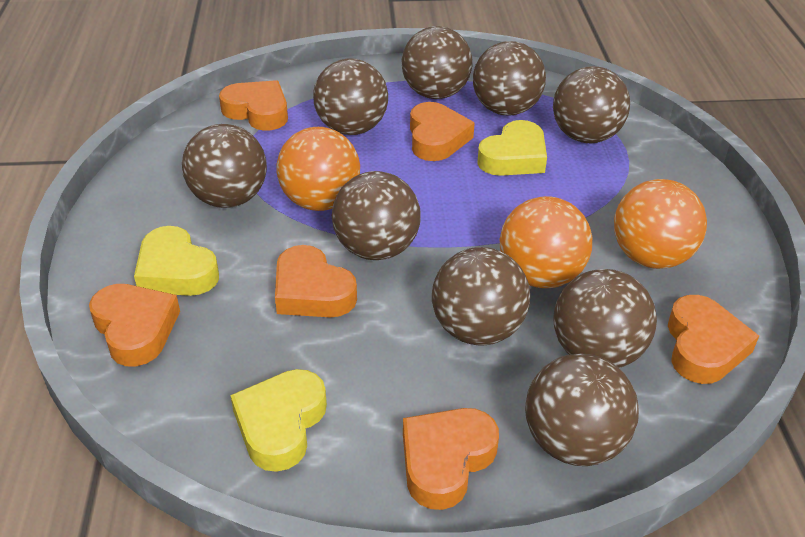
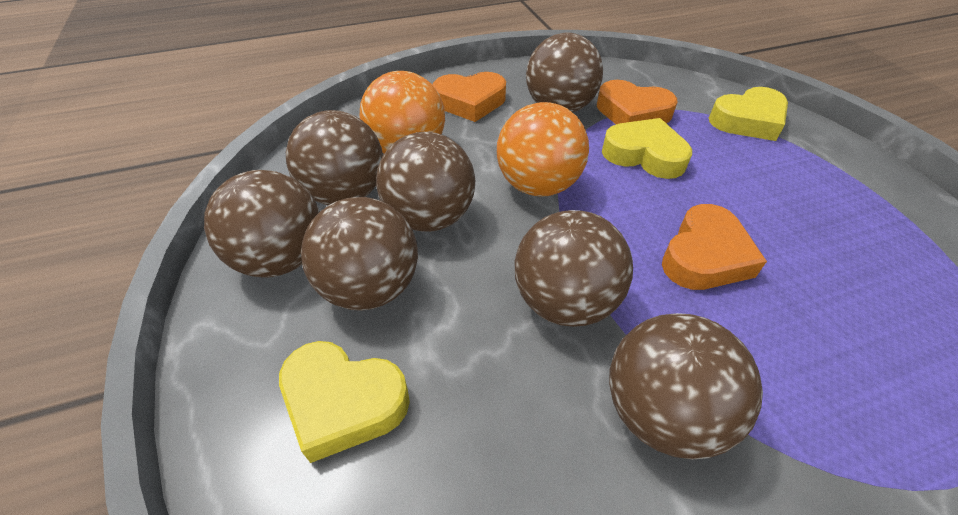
brown ball: [182,124,267,208] [313,58,388,135] [332,171,421,260] [402,26,472,99] [432,247,530,346] [473,41,546,115] [525,354,639,466] [553,66,630,143] [553,269,657,368] = 9 -> [204,170,320,277] [286,110,383,205] [301,197,418,311] [376,132,475,232] [515,210,633,327] [526,33,603,113] [609,313,763,459] = 7
orange ball: [276,127,360,211] [500,196,592,288] [614,179,707,269] = 3 -> [360,71,445,154] [497,102,589,197] = 2
orange heart: [89,284,180,366] [219,80,288,131] [275,245,357,317] [403,408,499,510] [410,102,475,161] [668,295,759,384] = 6 -> [433,72,506,122] [597,80,678,124] [662,204,767,290] = 3

